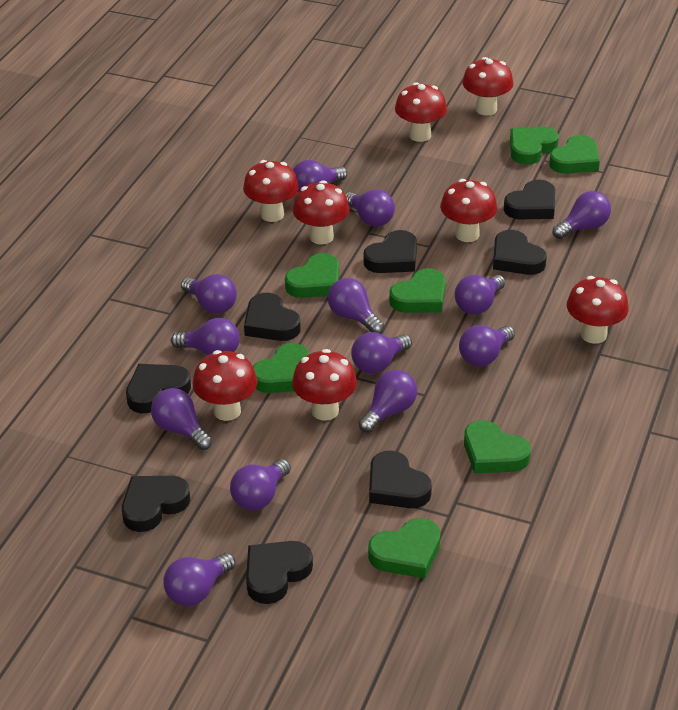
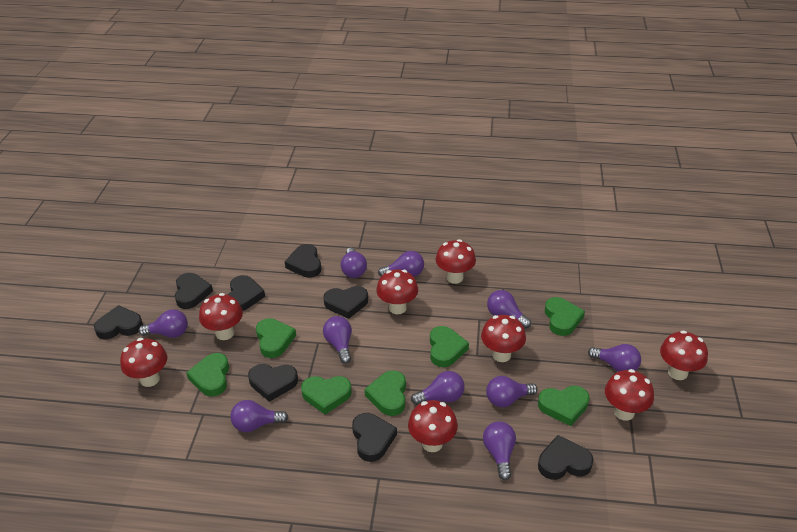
purple light bulb: [151,388,212,450] [163,553,236,606] [171,318,240,355] [181,274,237,314] [230,459,291,510] [293,160,347,192] [328,278,384,334] [345,189,395,227] [351,332,412,374] [359,370,417,433] [455,275,505,315] [459,325,515,366] [553,191,611,239] = 13 -> [139,309,188,338] [230,400,288,432] [323,316,352,364] [341,248,367,278] [378,251,424,277] [411,371,464,405] [483,421,516,480] [486,376,538,407] [487,290,531,329] [588,344,641,372] = 10

